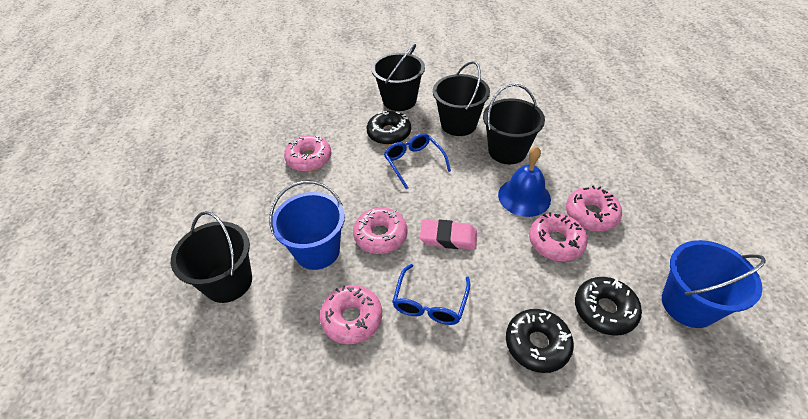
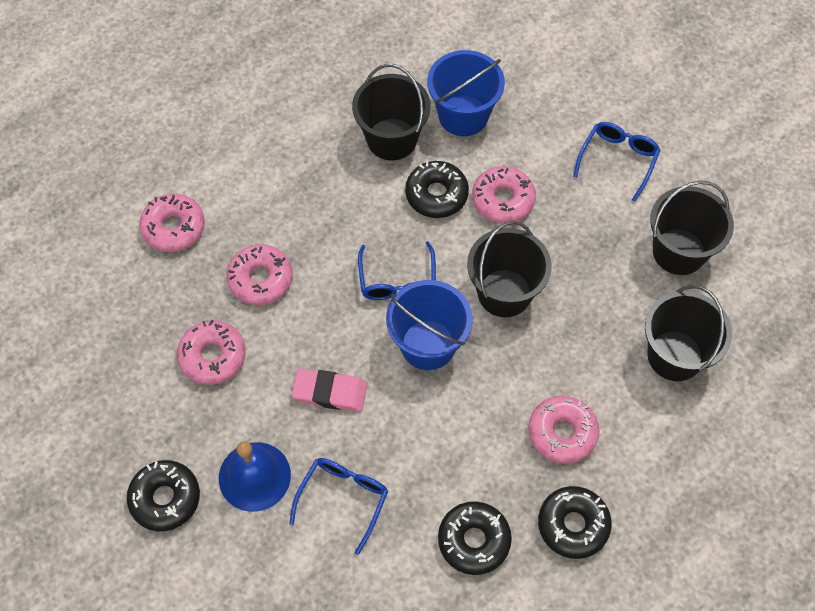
black donut: [367,111,411,145] [506,309,574,373] [575,277,642,336] = 3 -> [127,460,200,531] [405,161,469,218] [438,501,512,575] [538,486,612,559] = 4
blue glasses: [384,133,451,190] [392,264,470,325] = 2 -> [289,458,388,555] [358,241,436,300] [573,122,660,202] = 3

